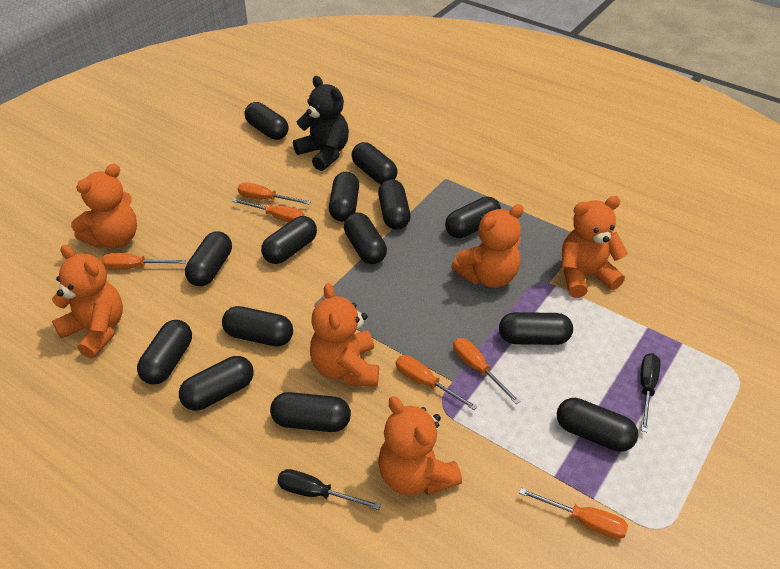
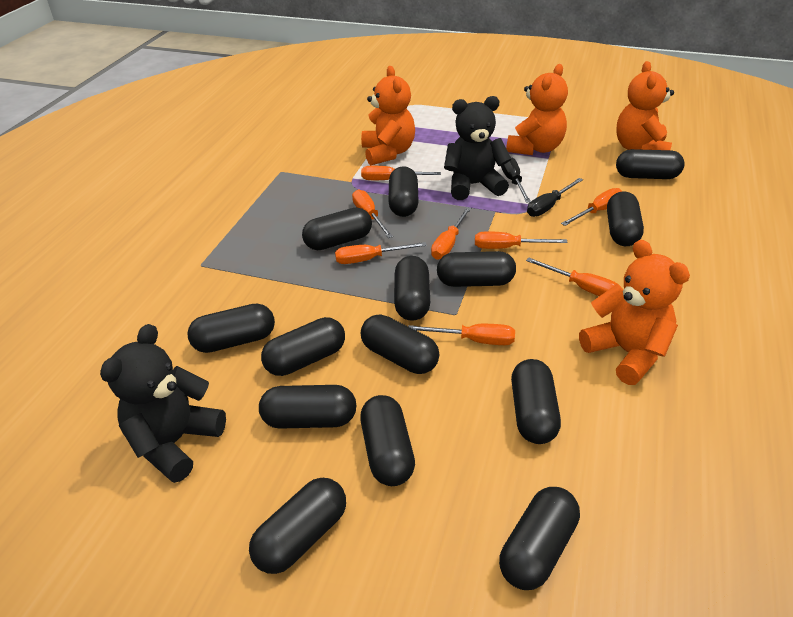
black teddy bear: [293,76,349,171] = 1 -> [100,324,226,483] [444,96,511,200] = 2
orange screwdriver: [101,253,186,269] [232,198,304,222] [238,182,311,204] [396,355,478,410] [453,338,520,404] [519,488,628,539] = 6 -> [335,242,427,264] [352,190,393,238] [361,166,441,180] [408,324,515,345] [431,207,471,260] [475,231,568,249] [526,258,617,296] [561,188,622,226] = 8
orange teddy bear: [52,245,123,359] [71,164,137,248] [310,283,379,386] [378,396,462,495] [451,204,524,288] [561,196,628,298] = 6 -> [361,66,415,165] [506,64,568,155] [579,240,690,385] [616,61,674,150] = 4

